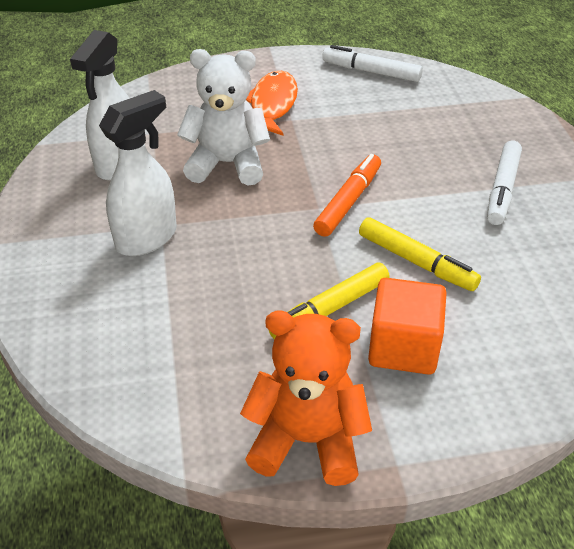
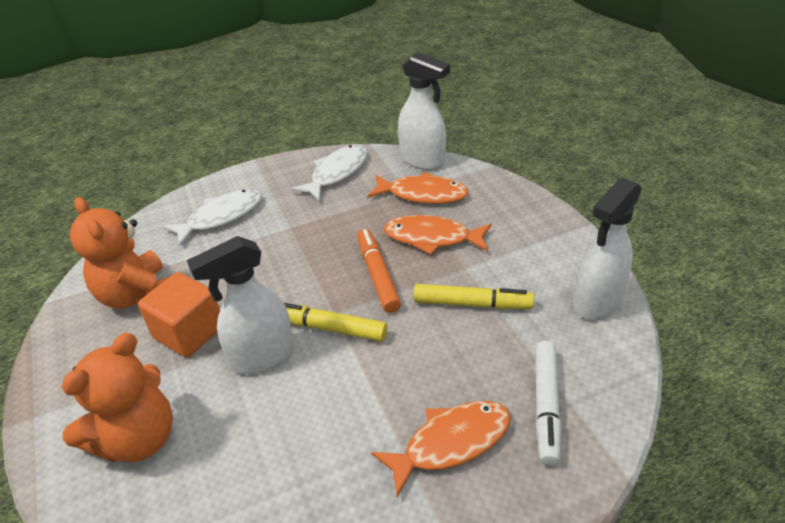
orange fish: [246,71,298,136] = 1 -> [367,172,469,204] [371,401,511,497] [384,215,492,255] = 3
orange teddy bear: [240,311,372,486] = 1 -> [61,333,173,463] [70,197,169,309] = 2
white fish: none = 0 -> [163,189,262,246] [291,144,367,202] = 2
white marker: [322,45,423,82] [487,141,522,225] = 2 -> [535,341,562,466] = 1
white spray bottle: [70,30,130,180] [99,90,177,256] = 2 -> [187,236,294,374] [398,52,450,170] [573,178,642,319] = 3
white teddy bear: [177,49,270,185] = 1 -> none = 0

